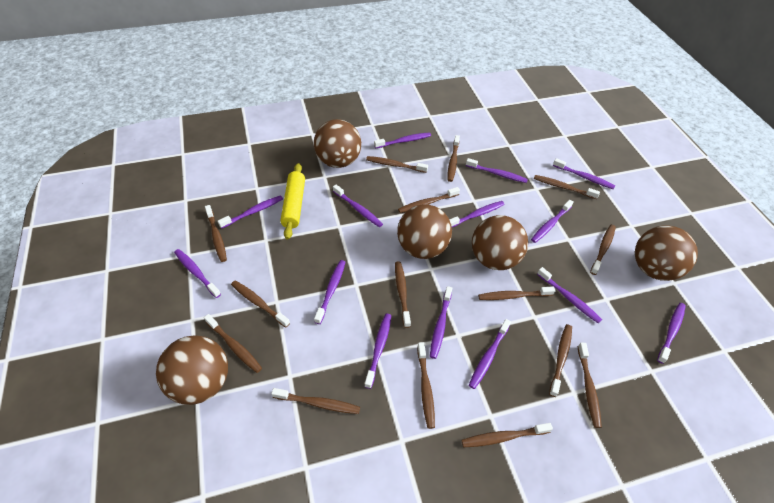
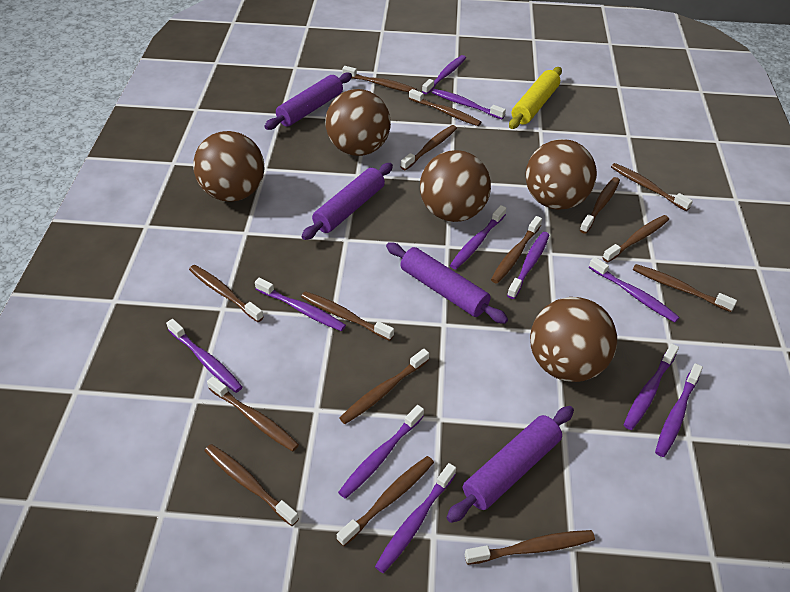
purple rolling pin: none = 0 -> [264,73,352,130] [301,163,393,240] [386,242,508,324] [447,406,574,523] = 4
purple toothbrush: [174,249,221,298] [217,195,283,229] [314,260,346,324] [333,184,383,227] [364,314,392,389] [374,132,431,149] [430,286,452,359] [449,201,505,227] [466,158,528,183] [469,319,511,389] [531,200,574,243] [537,267,602,323] [553,158,615,189] [657,303,686,364] = 14 -> [166,319,242,393] [255,278,346,331] [338,405,424,499] [375,463,456,573] [422,55,466,94] [431,89,506,119] [450,205,506,269] [507,232,549,299] [589,257,680,323] [624,344,679,430] [655,363,703,457] = 11

